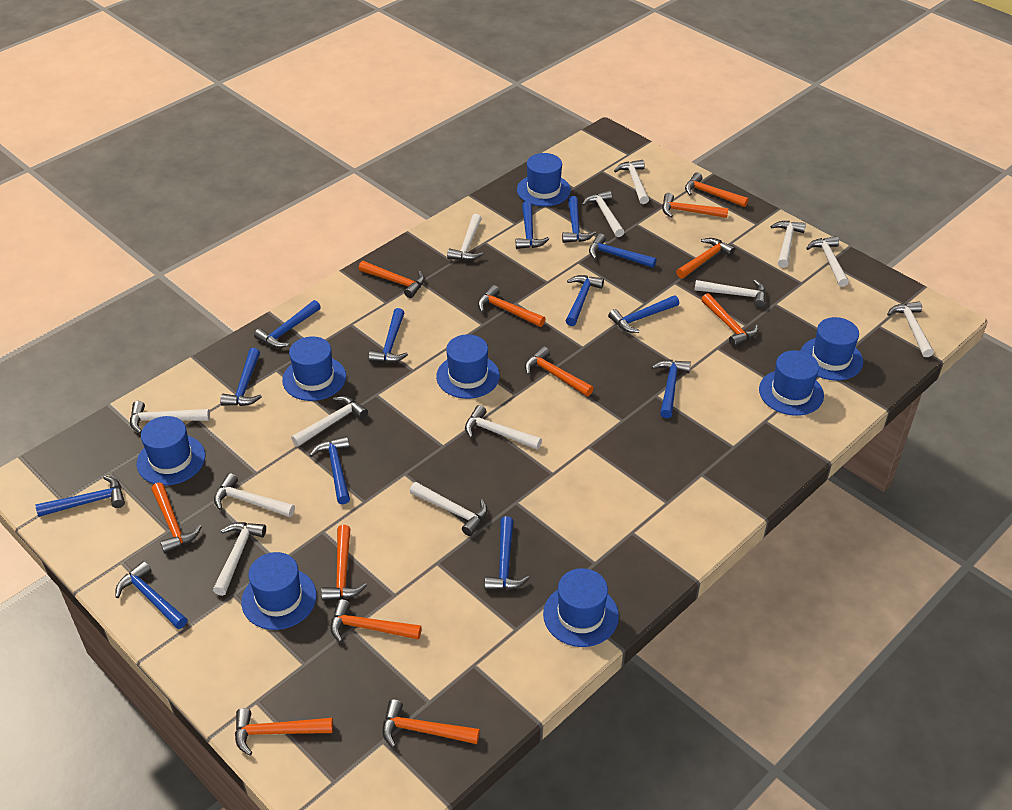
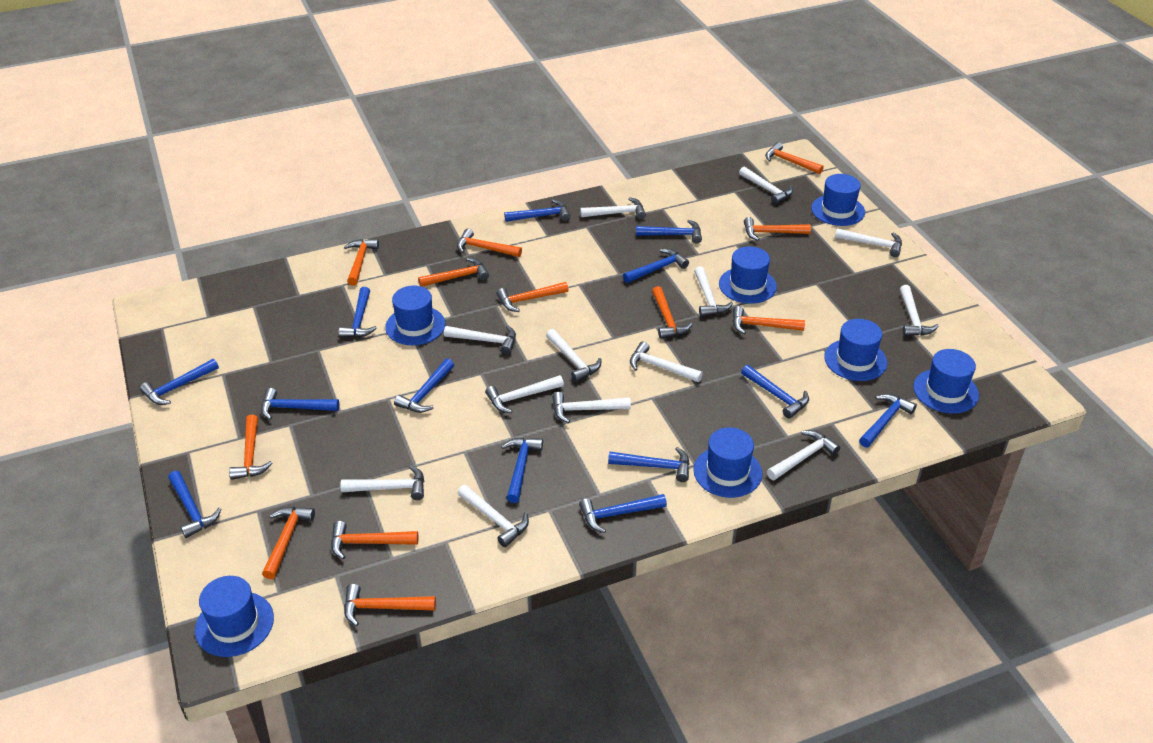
blue hat: [137,416,205,485] [241,552,317,630] [282,337,346,401] [436,334,500,399] [517,153,571,206] [543,568,619,647] [759,350,824,416] [800,317,863,381] = 8 -> [195,576,274,657] [385,286,445,345] [693,427,762,498] [719,246,777,304] [811,174,865,226] [824,319,887,381] [913,349,979,414] = 7

